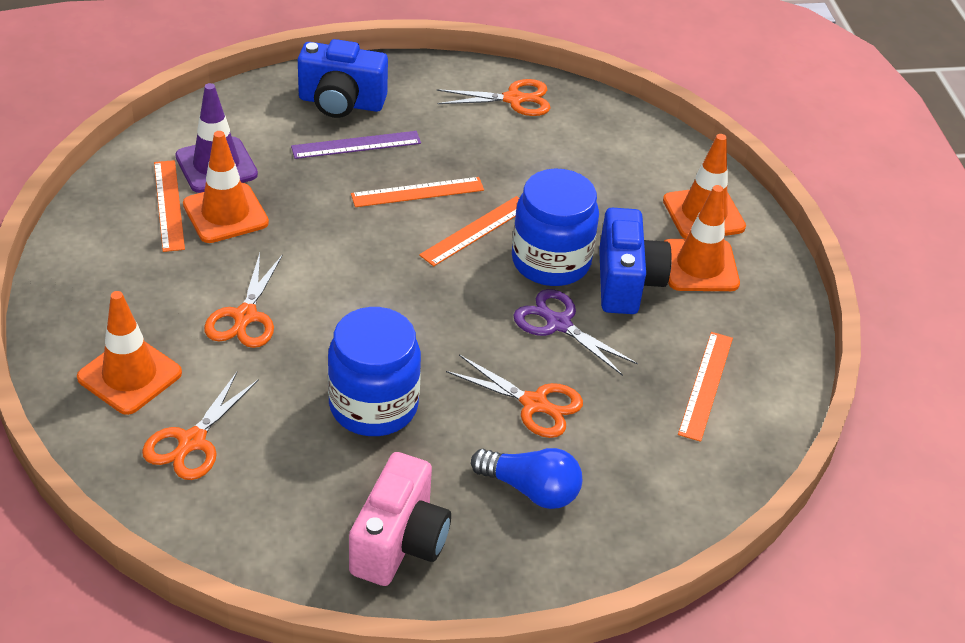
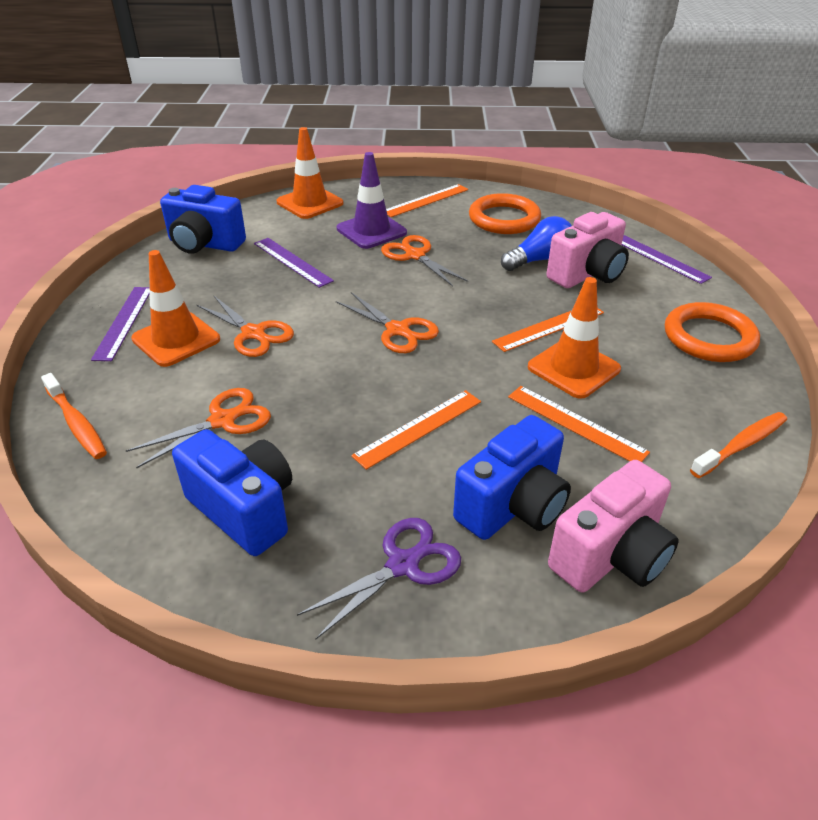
blue camera: [298,39,388,118] [599,208,672,314] = 2 -> [160,185,246,254] [172,429,292,556] [453,415,571,540] = 3
blue jar: [328,307,421,436] [512,169,599,286] = 2 -> none = 0
orange ring: none = 0 -> [469,193,541,234] [665,302,760,362] = 2
orange toothbrush: none = 0 -> [41,373,107,459] [690,412,787,478] = 2
orange traffic cone: [77,291,182,415] [183,131,269,243] [663,134,746,239] [664,185,740,291] = 4 -> [131,250,220,367] [277,127,343,219] [528,277,621,399] = 3
pink camera: [349,452,451,586] = 1 -> [547,212,629,288] [548,460,679,592] = 2
purple ruler: [291,131,421,159] = 1 -> [91,287,149,361] [254,238,334,288] [622,235,712,284] = 3

